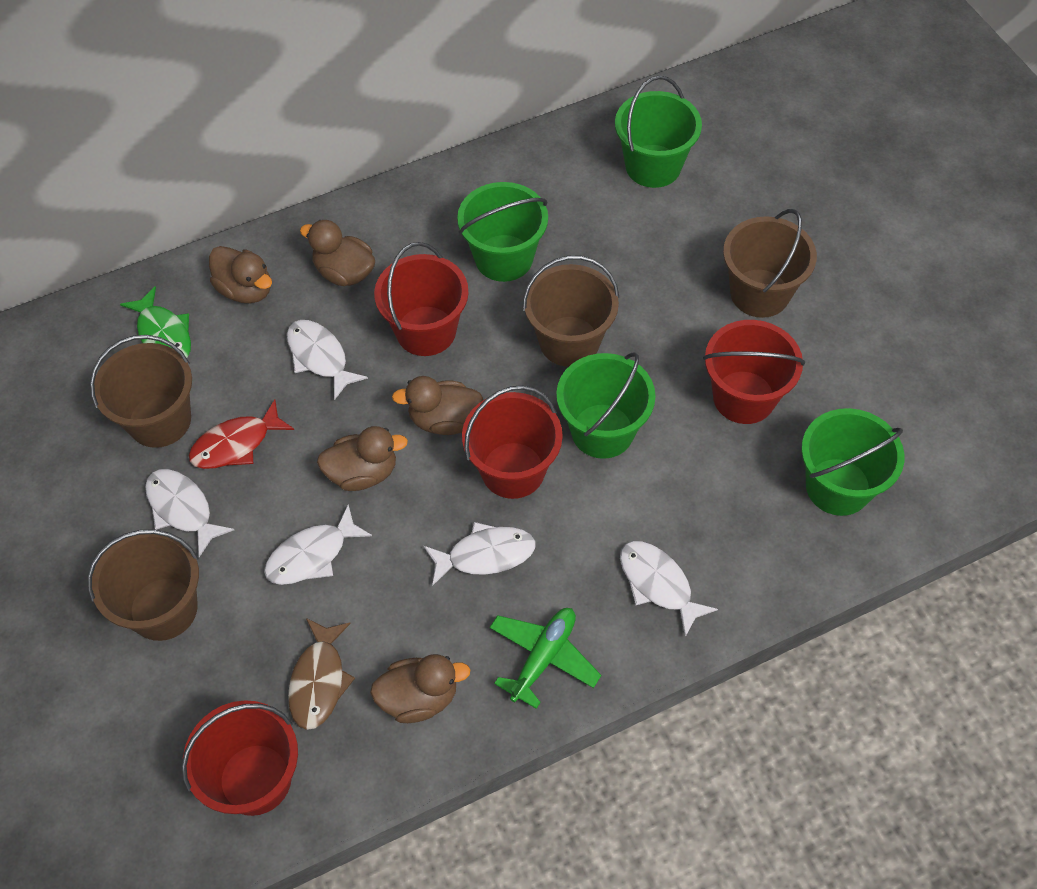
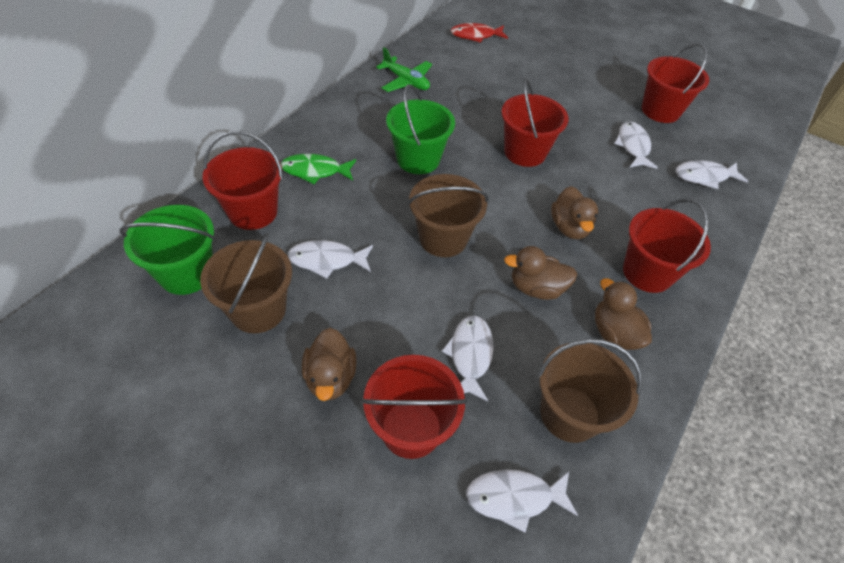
brown bucket: [88,529,199,641] [90,335,192,448] [523,255,619,367] [723,209,817,318] = 4 -> [200,233,292,333] [408,174,489,257] [538,339,642,443] = 3
brown duck: [209,246,272,303] [300,220,375,286] [317,426,408,491] [370,654,470,723] [392,376,483,435] = 5 -> [302,328,357,401] [504,246,577,300] [551,186,598,239] [595,278,652,350] = 4
brown fish: [288,618,355,730] = 1 -> none = 0
green bucket: [457,182,548,282] [556,352,656,459] [615,76,702,188] [801,408,904,516] = 4 -> [119,205,215,295] [386,84,455,174] = 2
red bucket: [181,700,298,816] [374,242,469,356] [462,385,563,499] [703,320,805,424] = 4 -> [203,131,283,230] [361,355,467,459] [501,79,569,167] [623,199,711,293] [642,43,709,123] = 5

